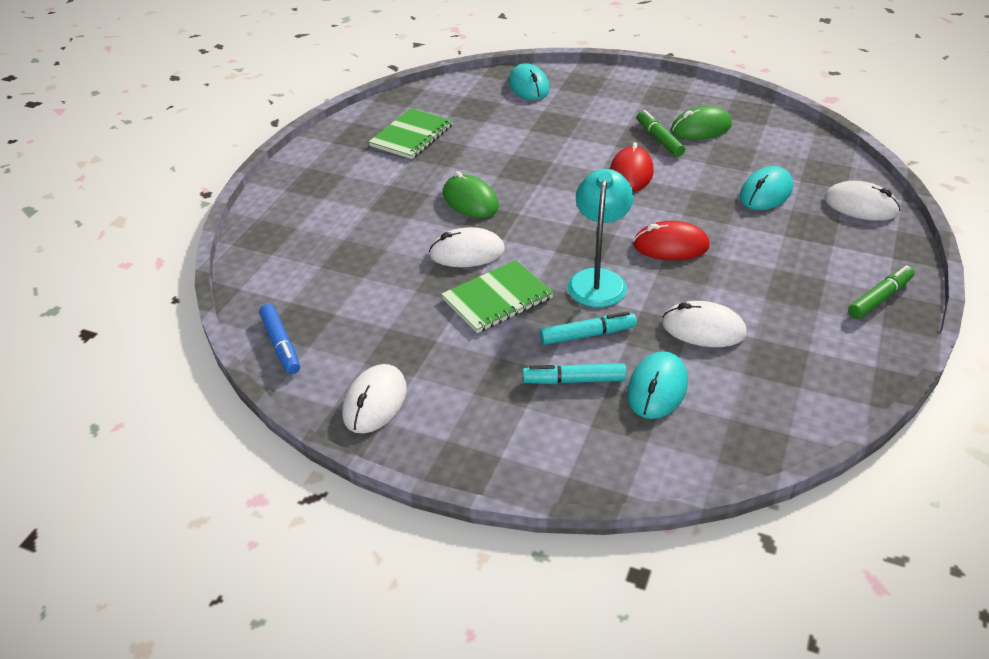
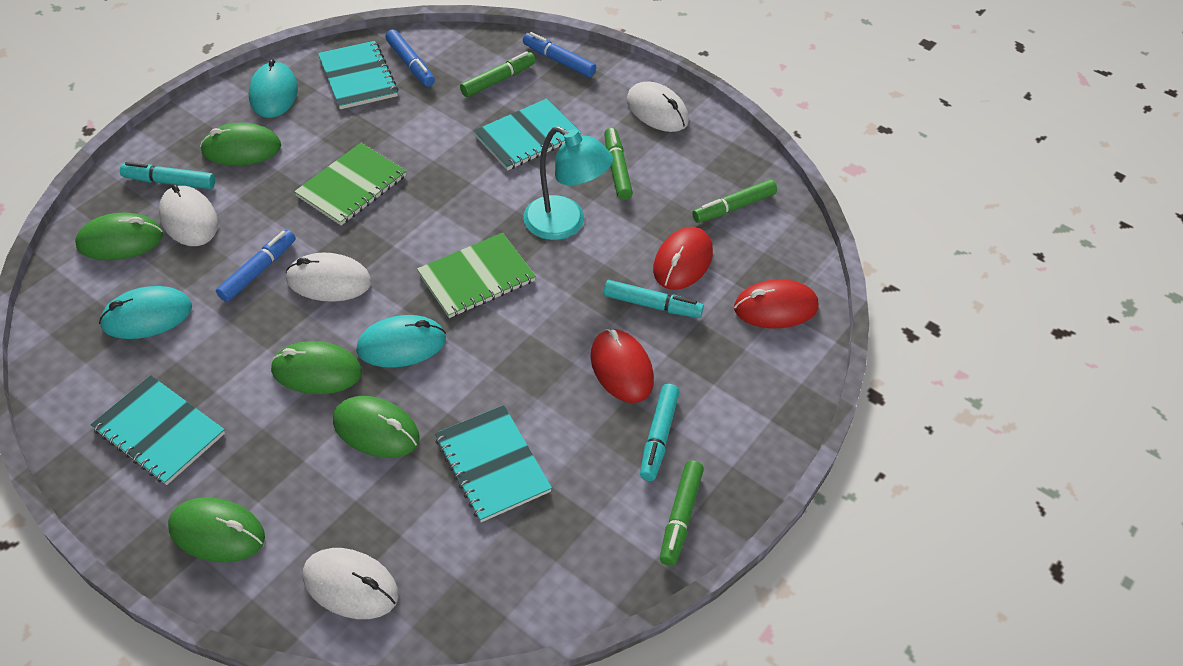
blue marker: [259,304,300,374] = 1 -> [216,230,296,302] [385,29,435,87] [523,32,596,77] = 3
green marker: [637,110,685,157] [848,265,914,319] = 2 -> [460,51,536,97] [604,128,633,200] [660,460,704,566] [692,179,777,223] = 4
green mouse: [443,171,499,218] [671,106,732,140] = 2 -> [75,213,163,260] [168,497,265,563] [200,123,281,166] [271,341,362,394] [333,396,420,458] = 5
red mouse: [610,142,654,192] [633,221,710,260] = 2 -> [590,329,654,403] [653,227,713,290] [734,279,819,328] = 3
turquoise marker: [523,363,626,384] [540,312,637,345] = 2 -> [120,162,215,189] [603,280,704,318] [640,384,679,481] = 3
turquoise notebook: none = 0 -> [90,375,225,485] [318,41,398,109] [435,405,552,522] [474,98,581,170] = 4

